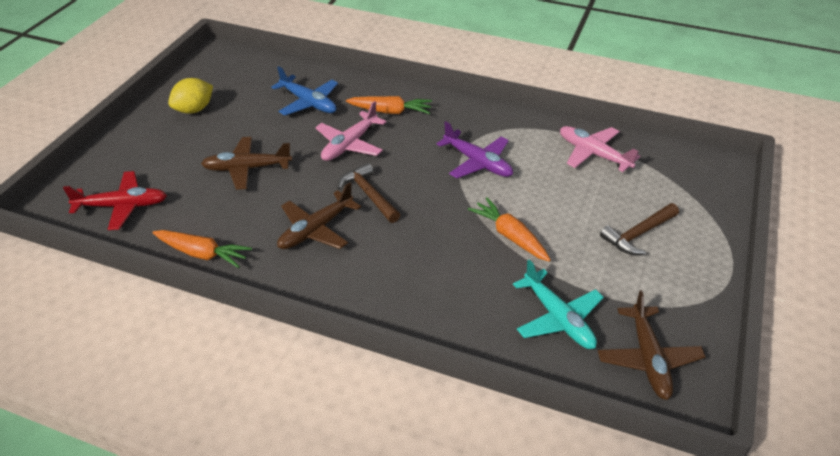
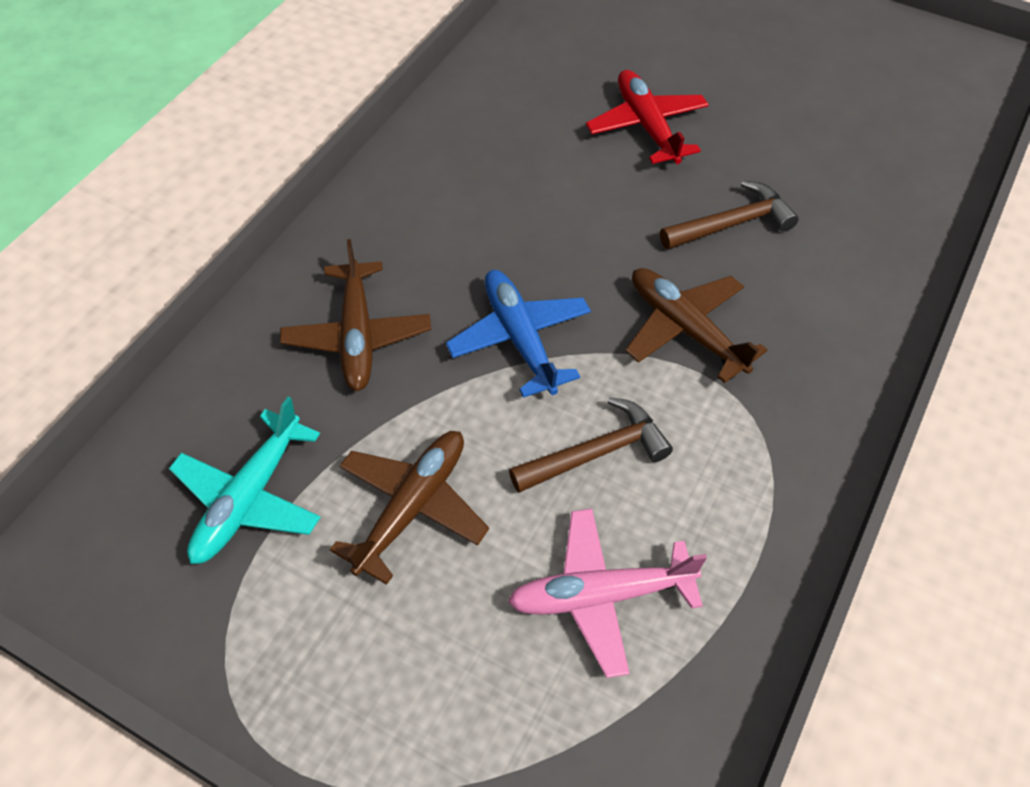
orange carrot: [152,230,252,268] [346,96,432,114] [468,197,551,262] = 3 -> none = 0
pink plane: [315,101,386,161] [560,126,640,172] = 2 -> [508,509,707,678] = 1
purple plane: [436,121,513,178] = 1 -> none = 0
yellow lemon: [168,78,213,114] = 1 -> none = 0

